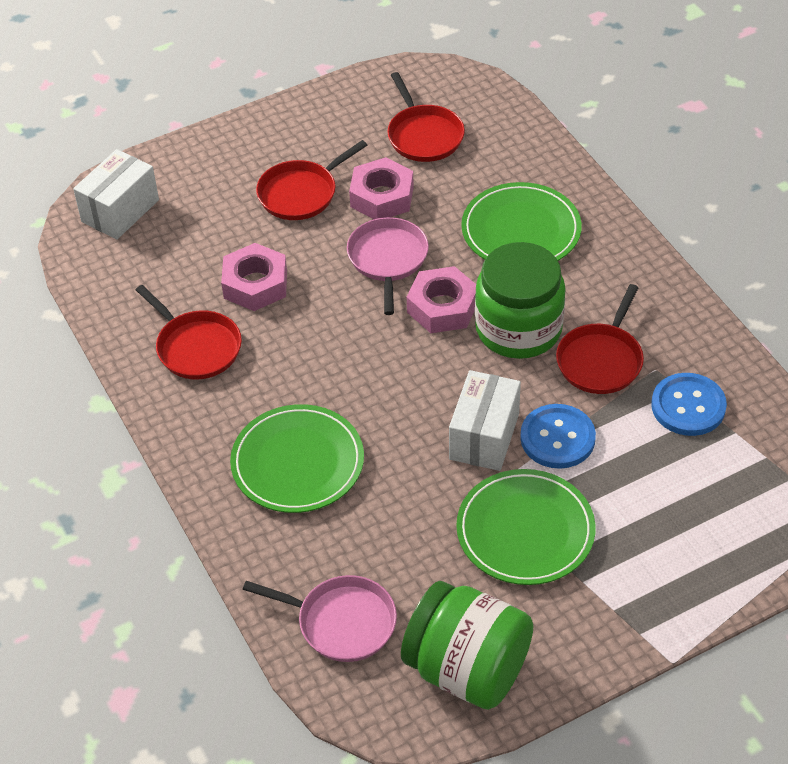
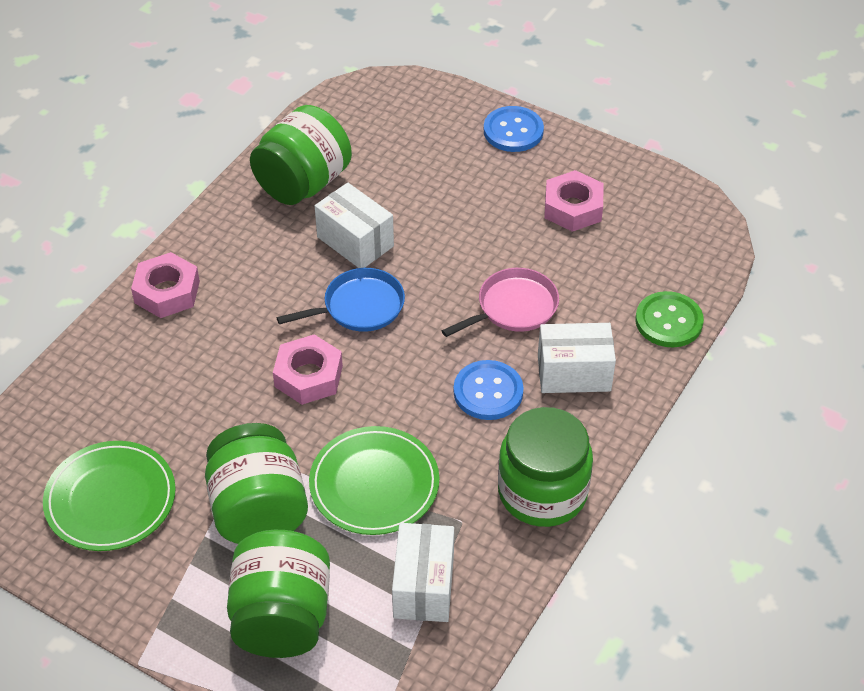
blue pan: none = 0 -> [277,268,405,332] = 1
green button: none = 0 -> [635,291,704,347] = 1
green jar: [401,581,533,710] [475,242,566,359] = 2 -> [205,423,308,544] [227,530,330,658] [250,105,352,205] [498,407,593,527] = 4
green plate: [230,404,364,513] [456,469,596,585] [461,182,582,261] = 3 -> [43,441,176,551] [309,426,439,535] = 2
pink pan: [243,575,397,662] [347,217,429,315] = 2 -> [442,268,559,337] = 1
red pan: [136,285,242,379] [256,140,367,220] [387,72,465,162] [556,284,644,394] = 4 -> none = 0
white box: [73,149,159,240] [449,370,521,471] = 2 -> [315,183,394,268] [392,523,454,622] [538,323,616,393] = 3

